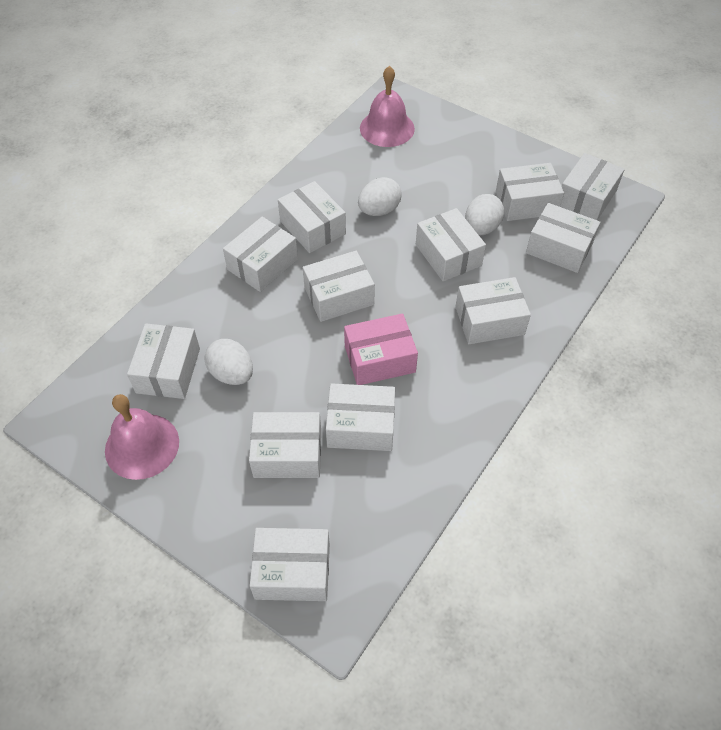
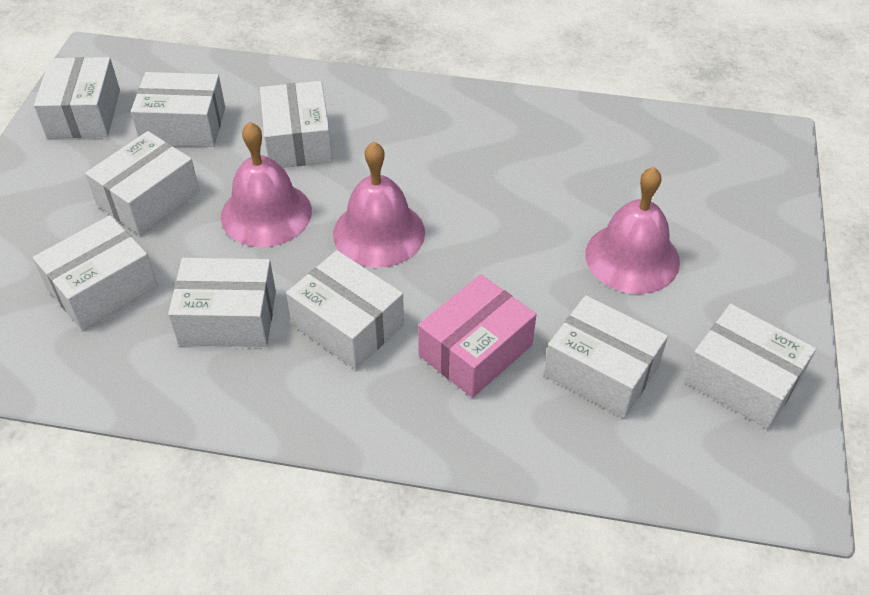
pink bell: [105,394,179,480] [360,66,415,147] = 2 -> [221,122,312,247] [333,142,425,268] [585,167,680,294] = 3
white box: [127,324,200,399] [223,217,298,292] [249,412,321,478] [250,528,330,601] [278,181,346,253] [303,251,375,322] [326,383,395,451] [416,208,486,282] [455,277,531,344] [496,163,564,221] [526,203,600,273] [560,153,625,220] = 12 -> [33,215,157,330] [34,57,120,138] [85,131,200,235] [131,72,225,147] [168,258,276,347] [260,81,332,168] [286,251,404,369] [544,295,668,418] [684,304,816,429] = 9
white egg: [205,339,253,385] [358,177,402,216] [465,194,504,235] = 3 -> none = 0

